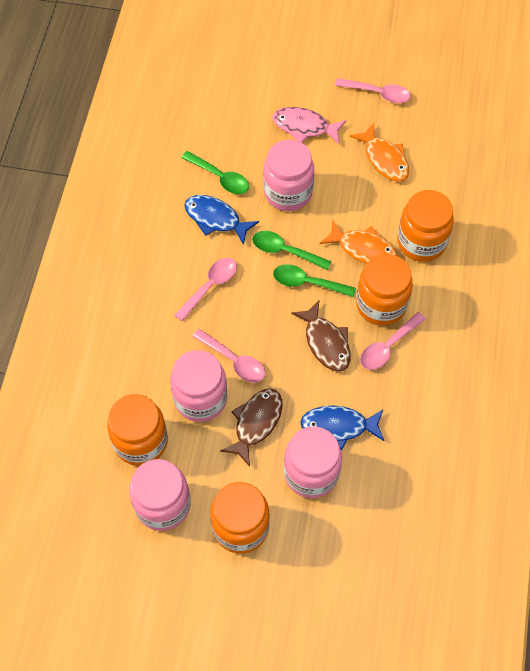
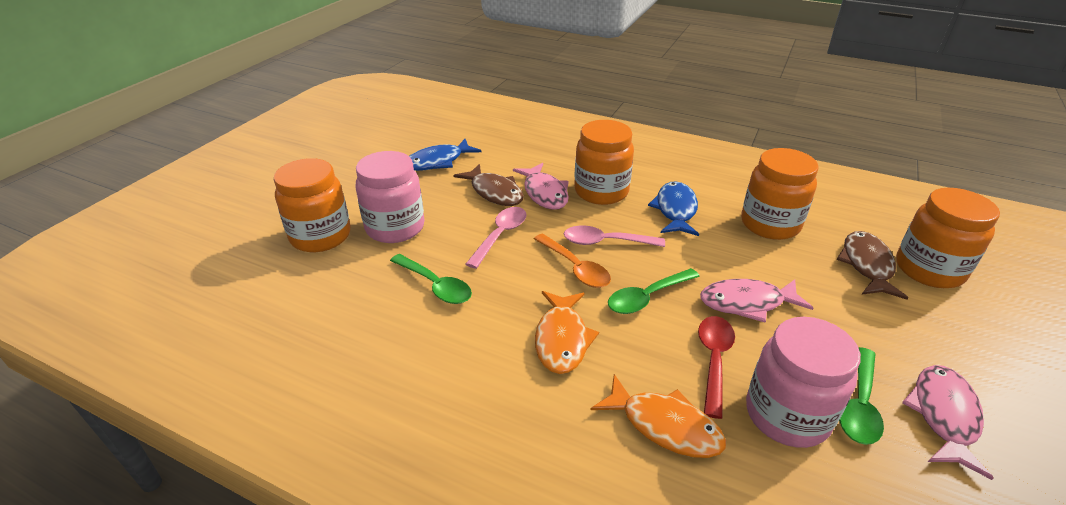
orange spoon: none = 0 -> [534,234,611,288] = 1
pink fish: [272,107,346,144] = 1 -> [513,163,569,210] [700,279,813,323] [902,365,994,480] = 3
pink jar: [129,459,191,531] [170,350,227,422] [263,140,314,211] [284,426,342,498] = 4 -> [356,151,425,243] [746,317,861,448] = 2
pink spoon: [174,258,237,321] [192,329,265,383] [335,78,411,103] [360,312,426,370] = 4 -> [466,207,527,269] [564,225,665,247] = 2
red spoon: none = 0 -> [698,316,735,419] = 1

